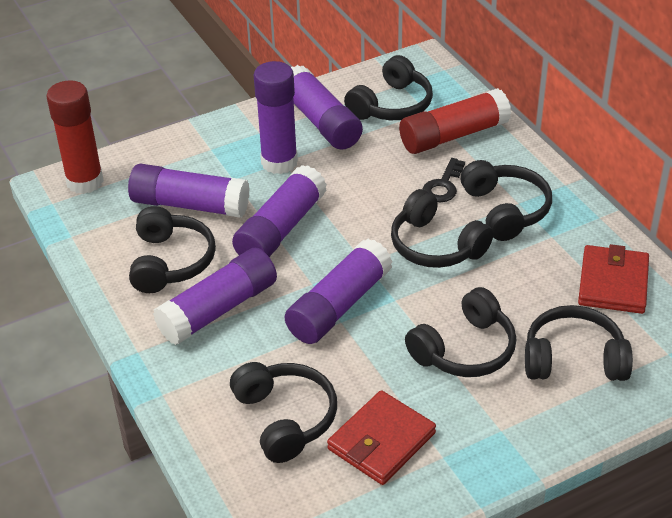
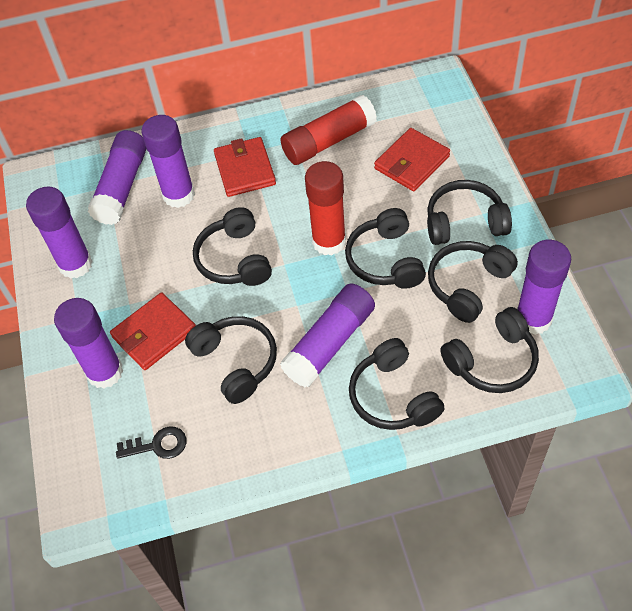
red wallet: [327,390,436,485] [578,244,649,314] = 2 -> [110,292,196,370] [214,137,276,197] [374,128,450,191] = 3

